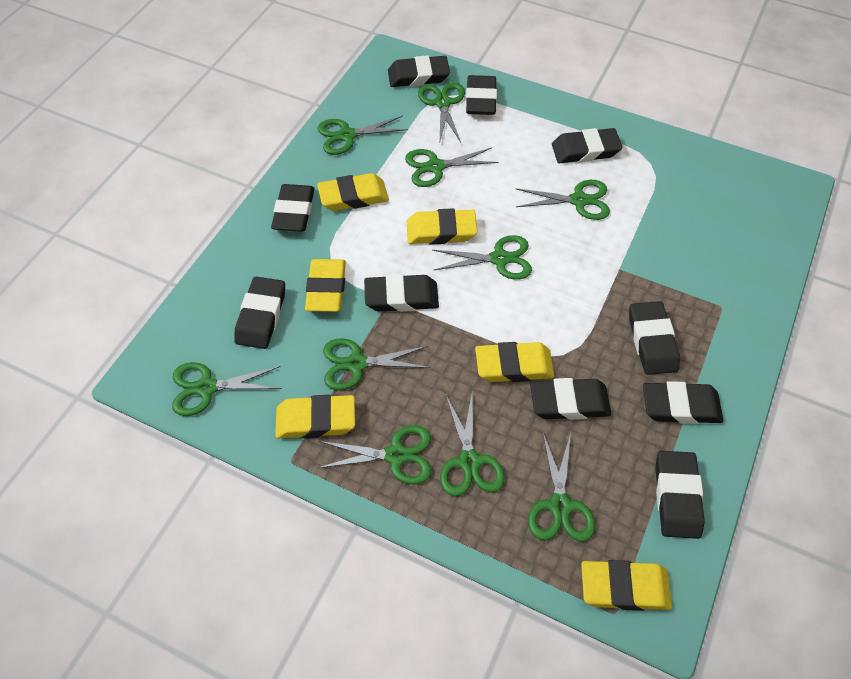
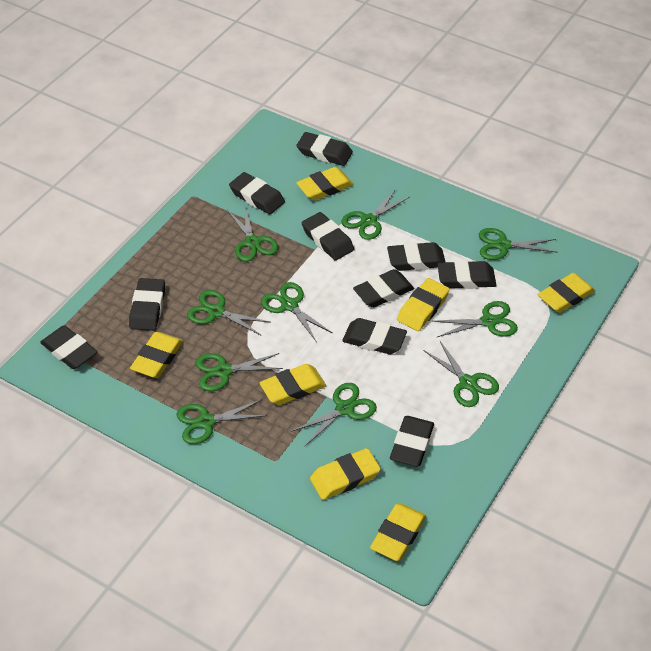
yellow eraser: [275,395,355,439] [305,259,346,312] [317,173,389,211] [407,208,477,245] [475,342,555,382] [581,560,672,611] = 6 -> [130,332,183,378] [260,364,326,405] [296,167,354,201] [310,448,381,500] [370,503,426,561] [397,278,450,331] [537,273,595,313] = 7

